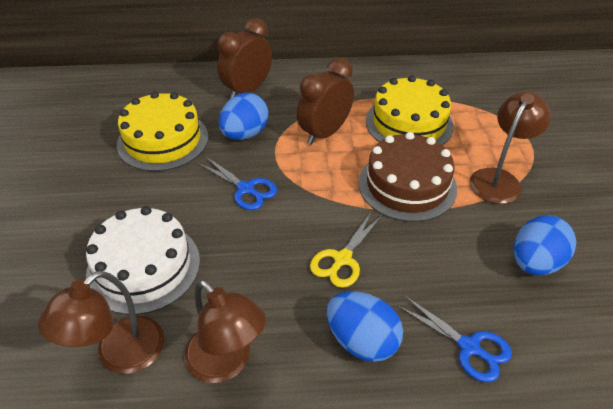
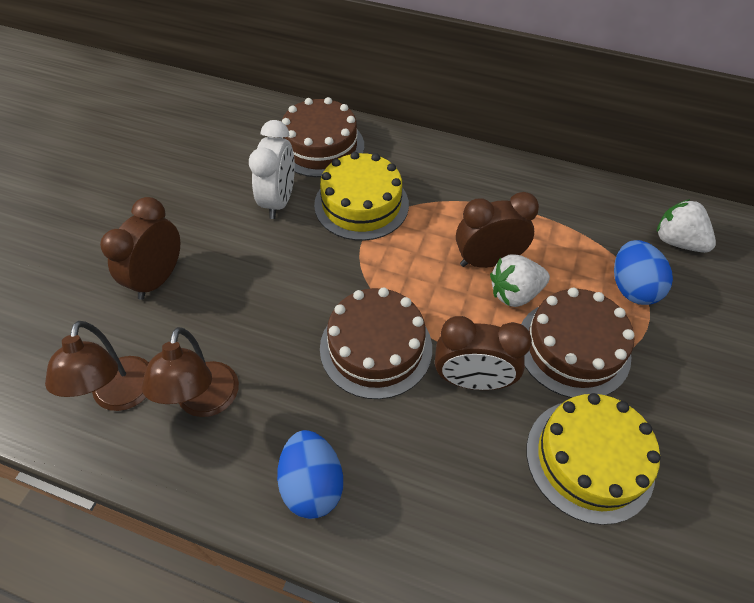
blue egg: [219,93,269,140] [326,291,403,362] [513,215,576,275] = 3 -> [277,430,343,519] [614,240,673,305] = 2
blue scissors: [197,156,277,210] [397,296,512,382] = 2 -> none = 0
brown cake: [359,132,457,222] = 1 -> [280,97,364,177] [320,287,432,399] [522,288,634,398] = 3
brown clock: [217,18,272,99] [297,58,354,145] = 2 -> [100,197,180,300] [435,316,532,390] [456,192,539,268] = 3
brown lamp: [38,271,165,374] [184,279,266,383] [470,91,551,204] = 3 -> [45,321,149,411] [142,327,239,417] = 2
white cake: [86,206,200,315] = 1 -> none = 0
white clock: none = 0 -> [249,120,295,219] = 1
white strawberry: none = 0 -> [490,254,550,307] [657,199,716,253] = 2
yellow scissors: [310,211,382,288] = 1 -> none = 0

